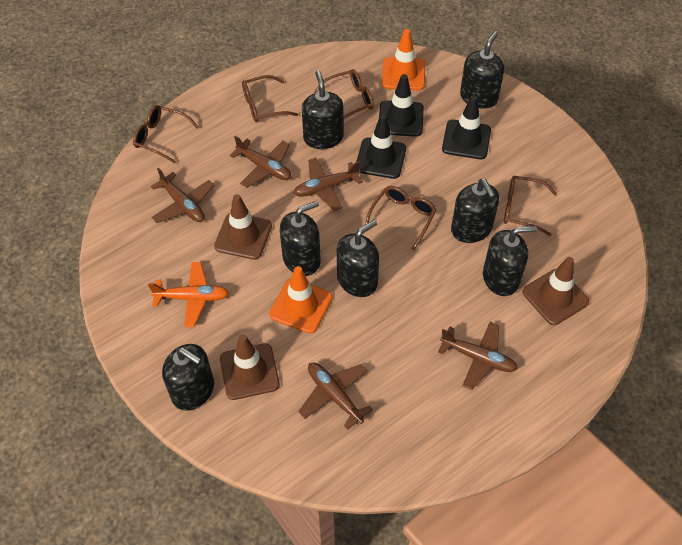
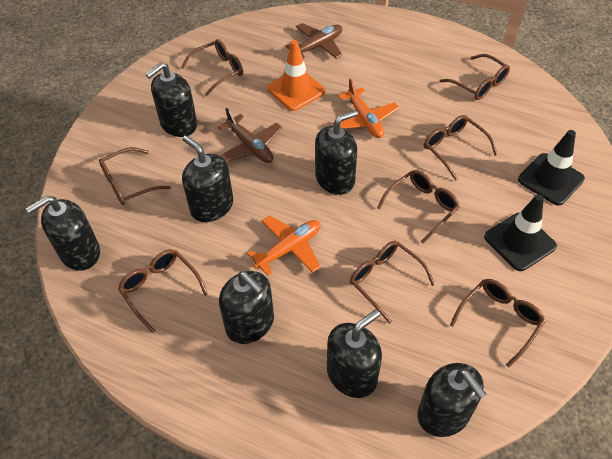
black traffic cone: [356,114,406,179] [379,74,424,137] [442,95,491,159] = 3 -> [484,194,557,271] [518,130,585,205] = 2
brown glasses: [133,105,198,163] [242,75,298,123] [314,69,374,119] [365,186,437,250] [504,176,557,236] = 5 -> [99,147,171,205] [118,249,208,333] [181,39,243,96] [350,241,435,324] [377,170,460,243] [424,115,498,181] [440,54,510,100] [450,279,545,368] = 8
brown plane: [151,168,214,223] [230,136,292,188] [294,158,363,211] [298,363,373,430] [438,322,518,390] = 5 -> [218,108,282,163] [285,23,342,59] = 2
brown traffic cone: [214,194,272,260] [220,335,280,400] [522,257,589,325] = 3 -> none = 0
orange plane: [148,262,229,327] = 1 -> [247,215,321,276] [332,78,399,138] = 2
orange traffic cone: [269,266,332,334] [382,29,425,90] = 2 -> [267,40,325,111] = 1

